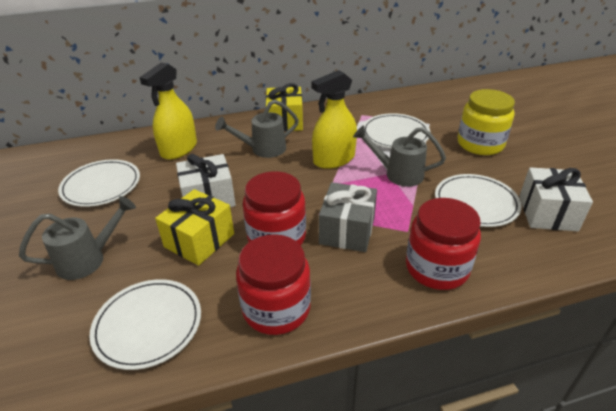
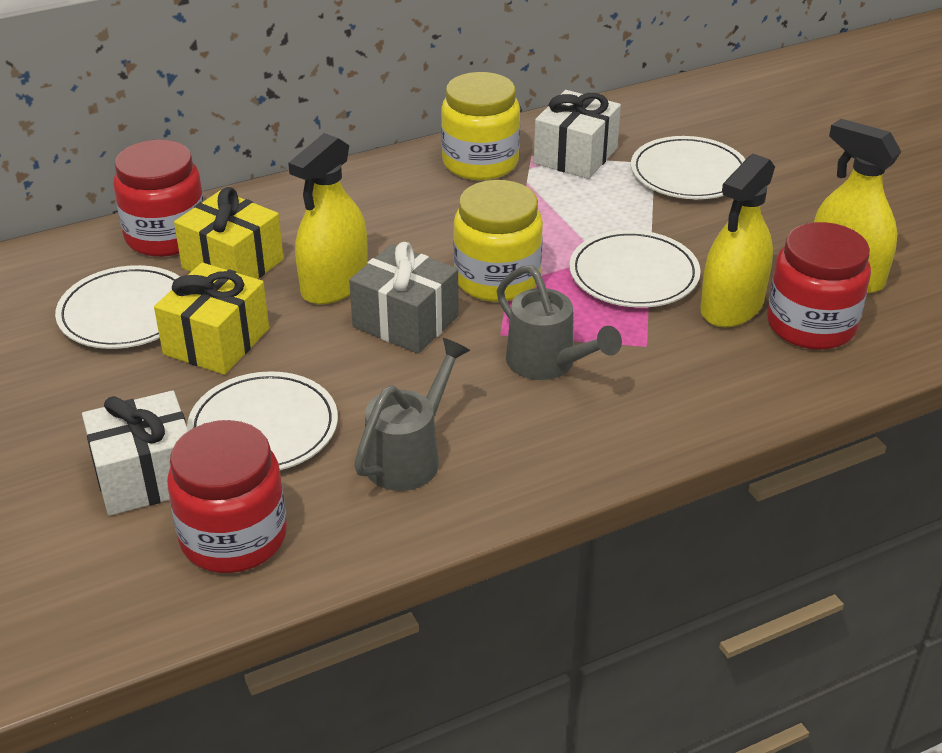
grey watering can: [19,196,136,280] [215,99,299,158] [353,125,446,187] = 3 -> [354,338,470,491] [497,265,622,380] = 2
yellow jar: [458,89,515,155] = 1 -> [441,72,520,180] [453,180,543,302] = 2
yellow spray bottle: [139,62,197,160] [311,70,357,169] = 2 -> [288,133,368,305] [700,154,775,327] [814,119,901,293] = 3

